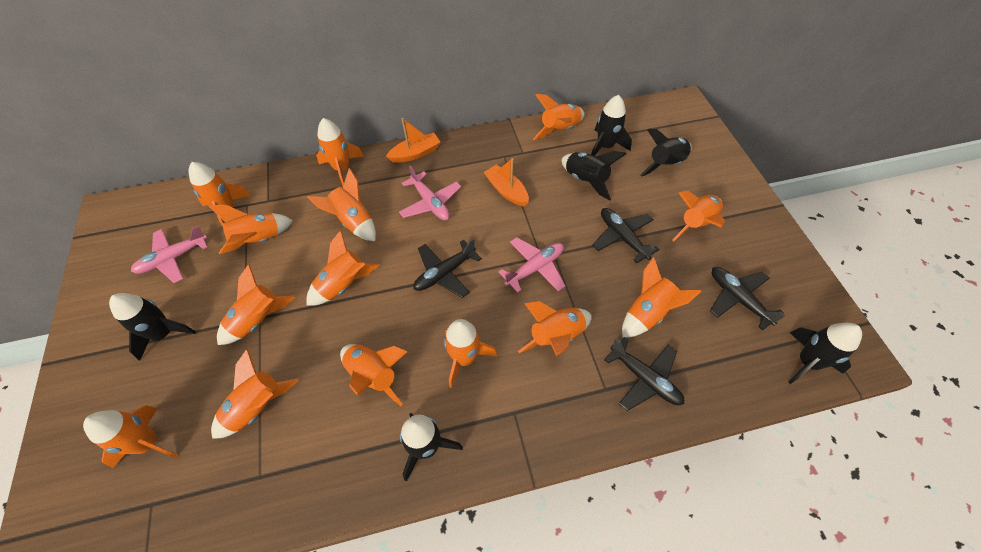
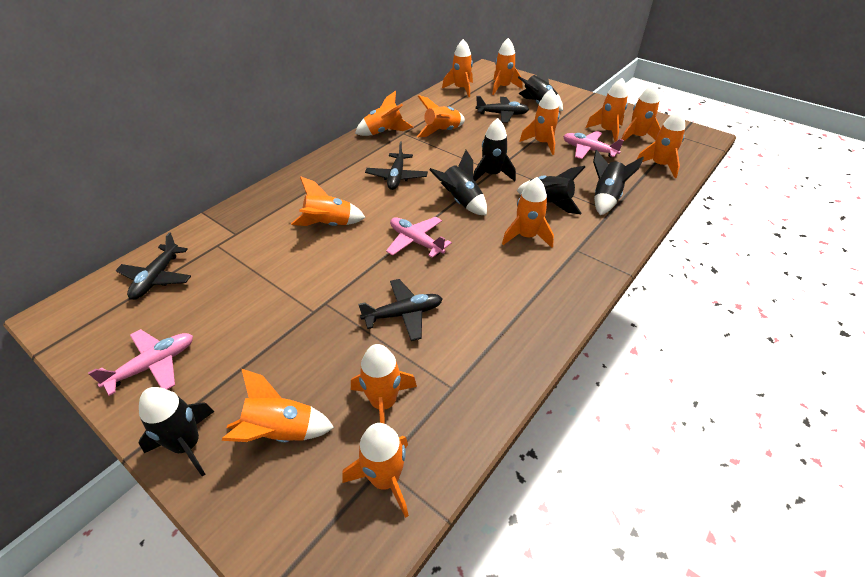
orange boat: [386,118,441,163] [484,158,529,207] = 2 -> none = 0
orange rocket: [83,405,179,468] [189,162,251,226] [209,205,293,254] [211,349,299,439] [217,264,296,345] [306,230,380,306] [307,168,376,241] [316,118,364,186] [340,344,408,406] [444,319,497,388] [518,301,592,356] [533,94,584,140] [622,257,701,338] [672,190,725,241] = 14 -> [222,369,334,442] [291,176,366,226] [342,423,409,518] [351,344,417,424] [355,91,413,136] [417,95,465,137] [442,39,473,97] [492,38,522,95] [502,177,554,248] [519,89,560,155] [586,78,628,142] [622,83,661,142] [637,109,685,178] = 13

